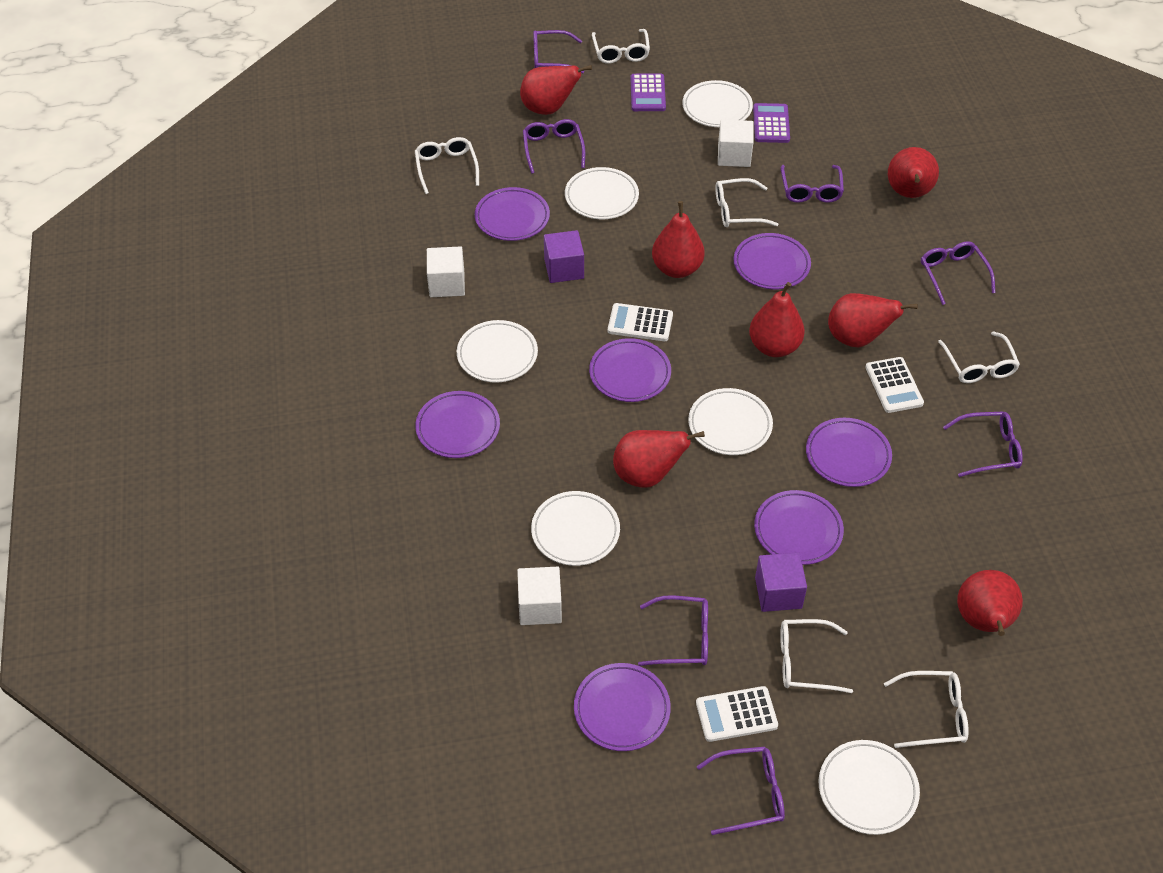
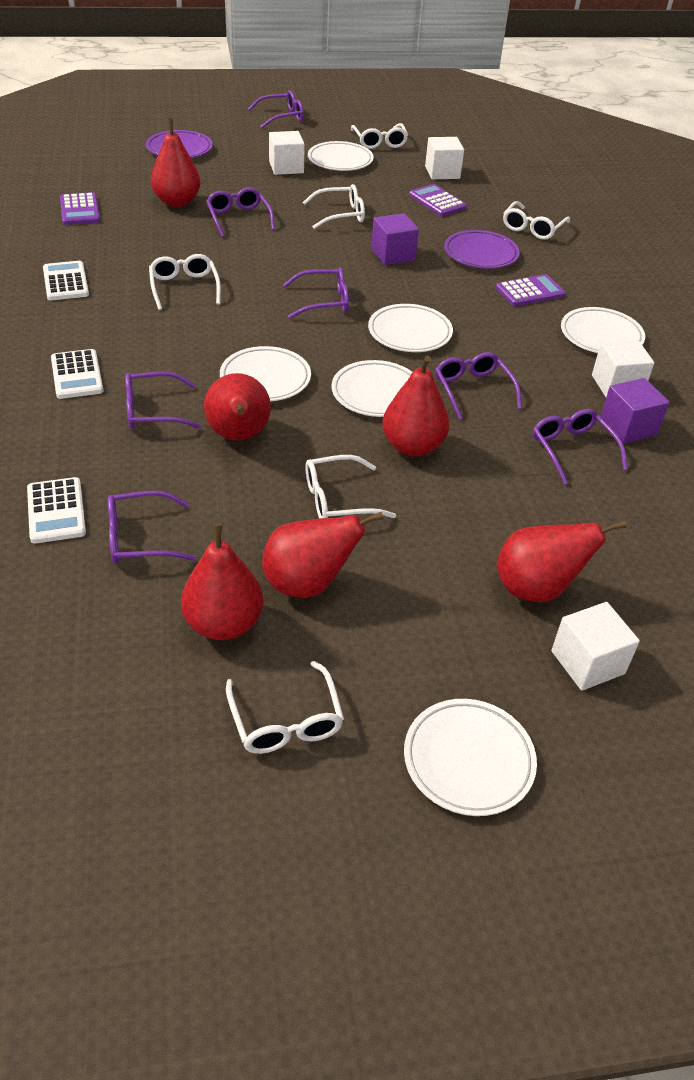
purple calculator: [630,74,666,111] [753,103,790,143] = 2 -> [60,192,100,225] [409,184,467,216] [496,274,566,306] = 3
purple plate: [415,391,500,458] [475,187,550,241] [574,663,671,751] [589,338,671,402] [734,233,811,289] [754,490,844,565] [806,418,892,487] = 7 -> [146,130,213,158] [444,230,520,269] = 2
red pear: [520,65,592,115] [613,430,705,488] [652,201,705,278] [749,282,805,357] [828,293,918,347] [888,147,939,198] [957,570,1023,636] = 7 -> [151,118,200,207] [181,523,263,640] [204,373,271,440] [262,512,384,598] [382,355,449,456] [497,520,627,602] = 6
white cube: [427,246,465,297] [517,567,562,625] [718,119,753,167] = 3 -> [269,131,305,175] [425,137,464,179] [551,602,640,691] [592,340,654,397] = 4

